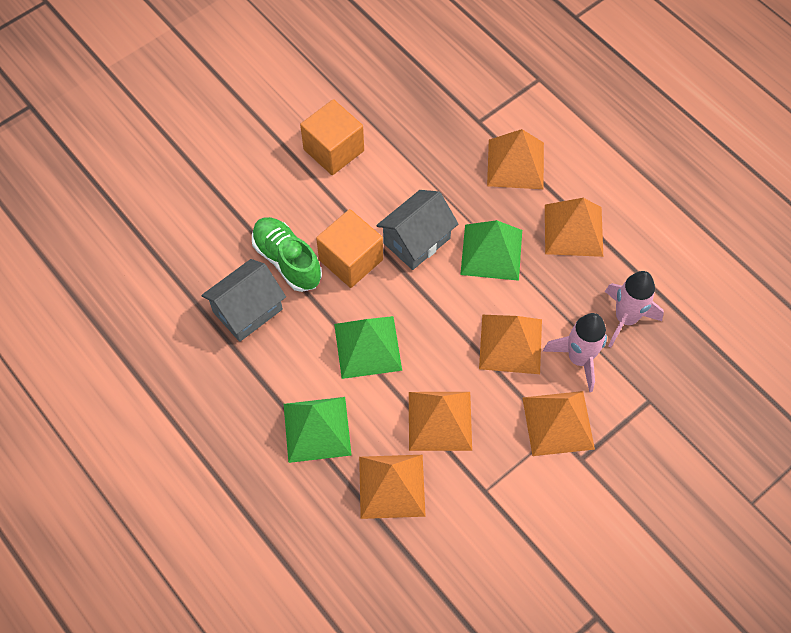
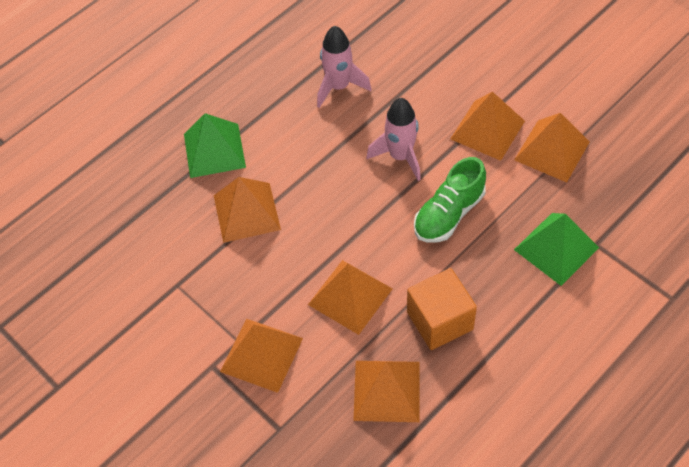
green pyramid: [284,397,352,463] [334,316,402,379] [460,220,522,281] = 3 -> [184,113,246,178] [514,213,599,286] = 2
grey house: [201,259,286,342] [376,190,458,270] = 2 -> none = 0
orange cube: [300,99,364,175] [316,209,383,288] = 2 -> [407,268,477,350] = 1

